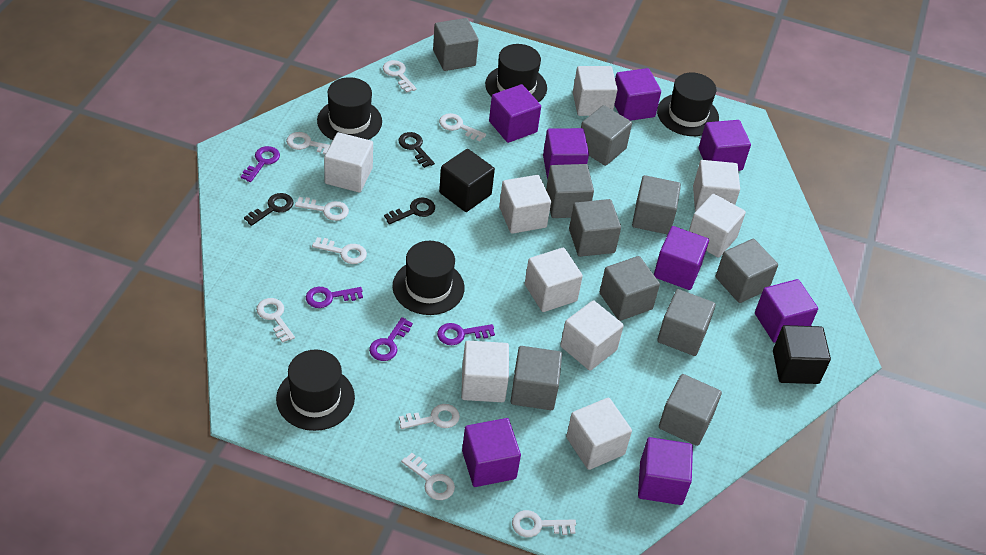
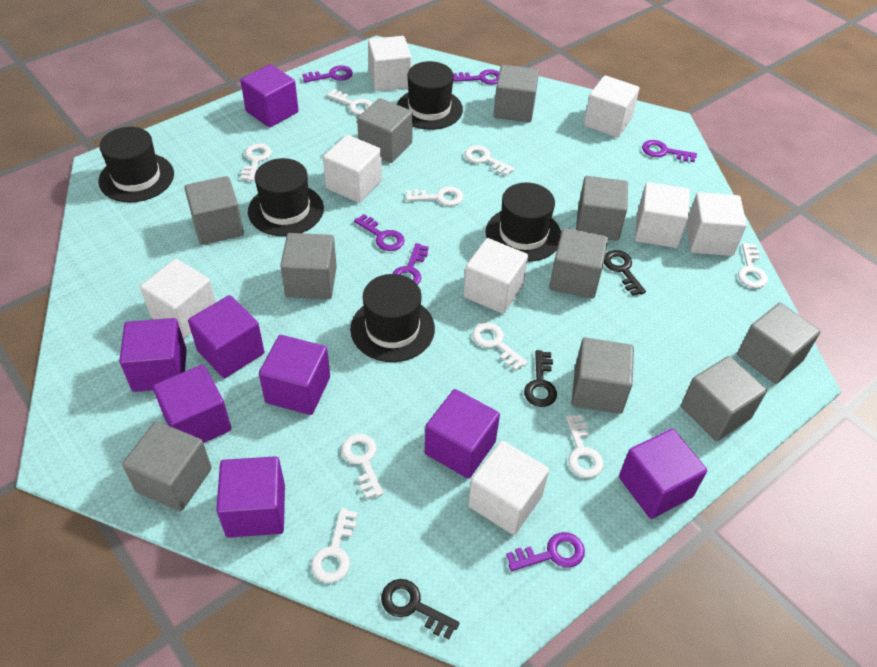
black cube: [439,149,495,212] [773,325,831,384] = 2 -> none = 0
purple key: [241,146,280,182] [306,287,363,308] [369,317,413,361] [437,323,495,345] = 4 -> [302,66,353,82] [354,214,405,251] [392,243,429,285] [453,69,499,85] [506,532,585,571] [642,140,697,162] = 6
white cube: [324,132,373,192] [461,341,509,402] [499,175,551,234] [525,248,583,312] [560,300,624,371] [566,398,632,470] [573,66,618,116] [689,193,746,258] [693,160,740,211] = 9 -> [140,259,216,338] [323,135,382,203] [368,36,412,91] [463,238,528,314] [468,441,549,535] [584,75,639,138] [635,182,690,248] [686,192,747,256] = 8

